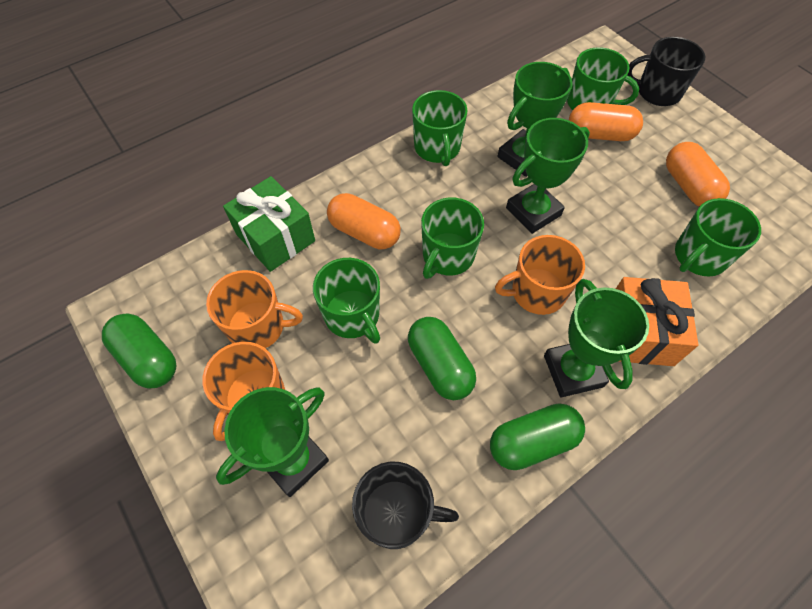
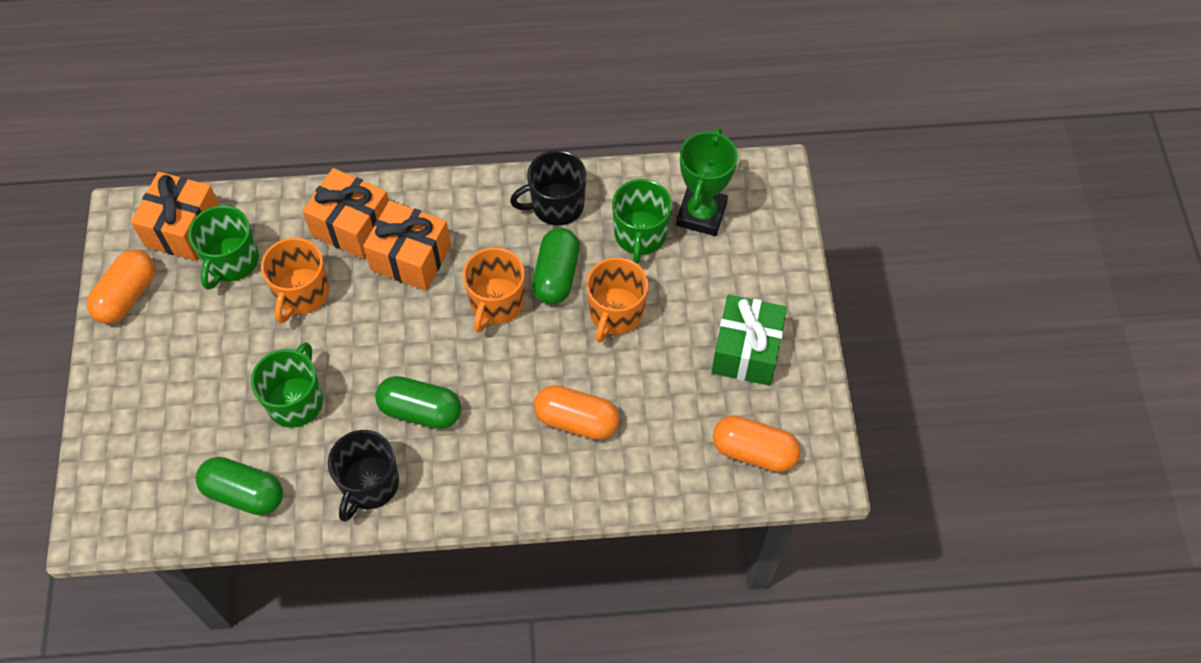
green mug: [313,258,380,344] [412,90,468,166] [421,198,484,279] [567,47,639,110] [675,198,761,277] = 5 -> [188,205,259,290] [251,342,323,428] [612,179,672,264] = 3
green trophy: [216,387,329,497] [498,62,572,177] [506,118,590,234] [544,279,649,397] = 4 -> [676,127,738,236] = 1
orange gift: [616,277,699,366] = 1 -> [131,172,220,261] [302,168,389,259] [363,201,451,291] = 3

